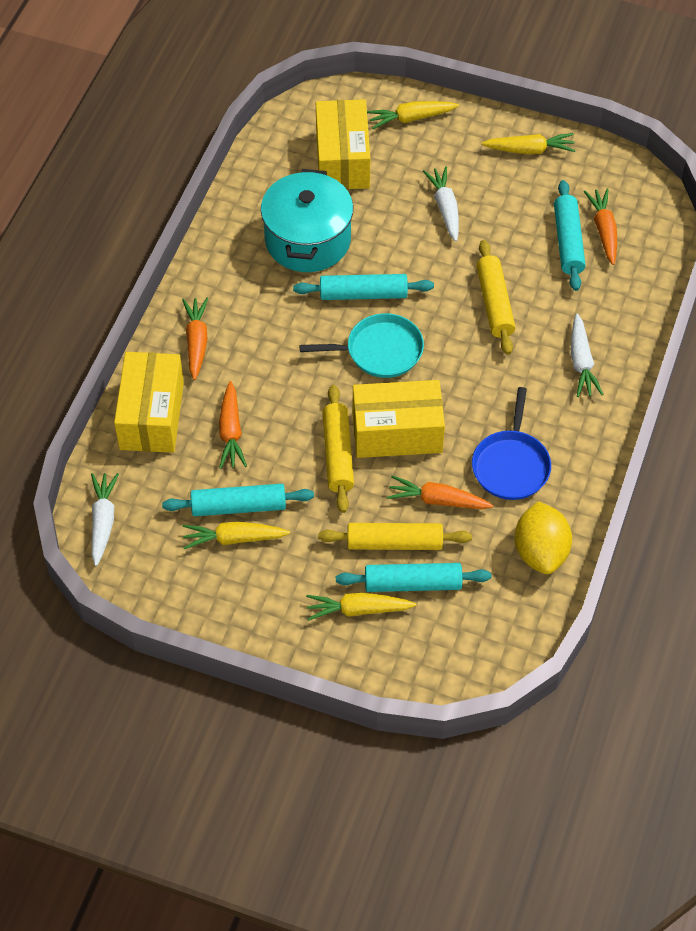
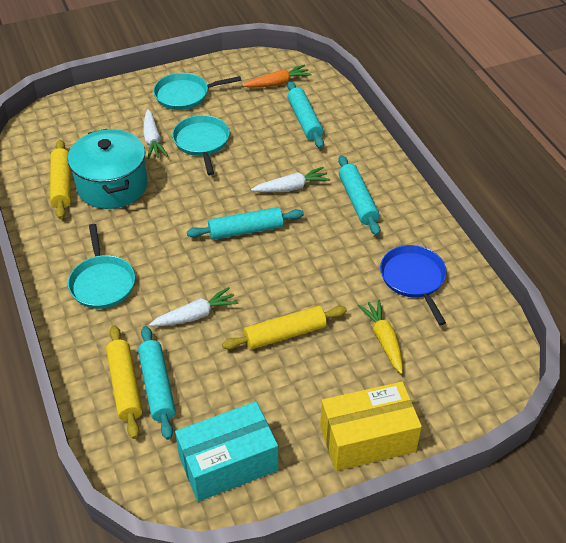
orange carrot: [182,298,208,380] [219,381,247,469] [387,475,493,509] [584,188,617,265] = 4 -> [242,65,312,88] = 1
turquoise box: none = 0 -> [175,401,278,502] = 1
turquoise pan: [300,313,424,378] = 1 -> [68,224,135,309] [153,73,241,110] [172,115,230,175] = 3
yellow box: [114,352,184,453] [316,99,370,189] [353,380,445,458] = 3 -> [320,382,422,471] = 1
yellow carrot: [183,522,290,549] [306,593,417,621] [367,101,459,129] [481,133,576,154] = 4 -> [358,299,403,374] = 1
yellow lemon: [514,501,572,574] = 1 -> none = 0

